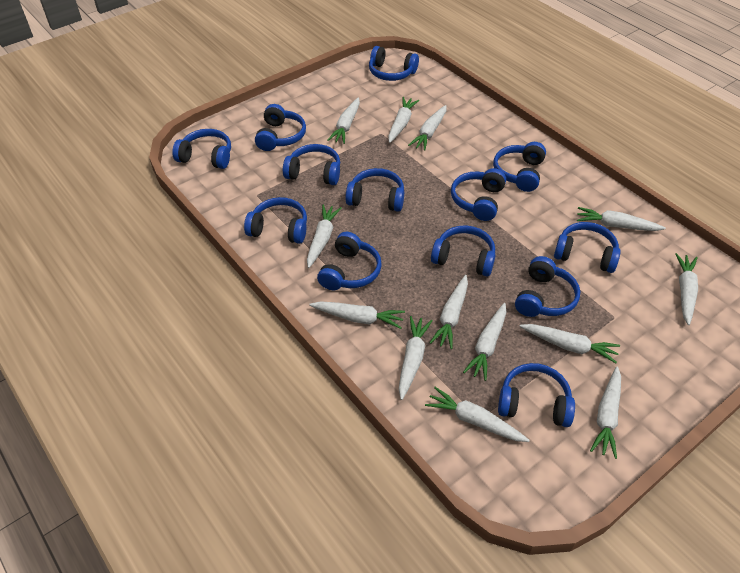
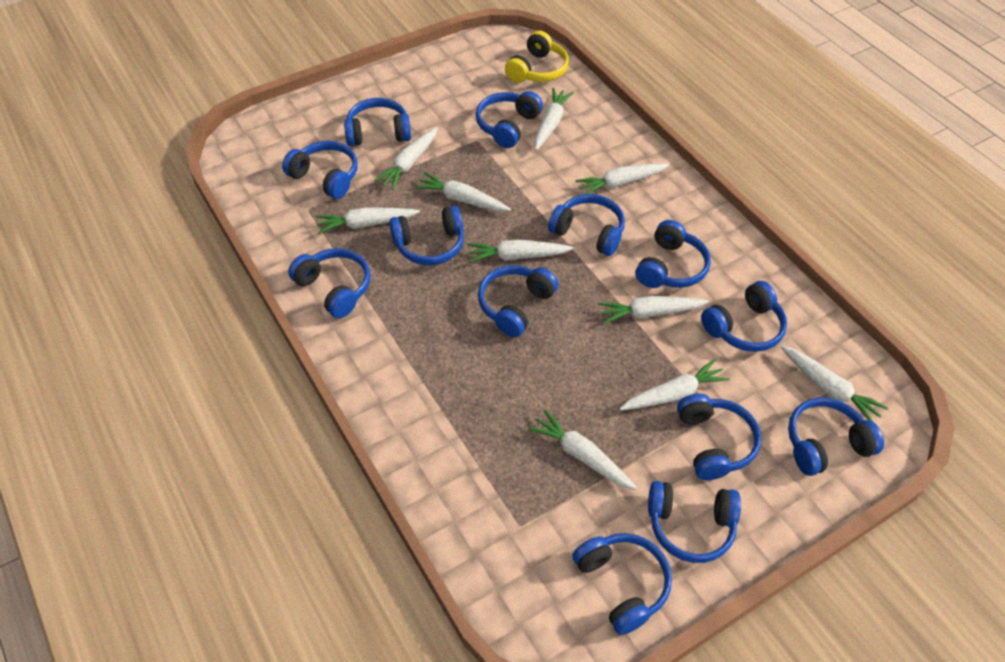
white carrot: [307,204,342,268] [309,301,405,329] [327,97,360,144] [388,97,419,143] [399,316,433,400] [408,105,446,151] [425,387,530,442] [429,275,468,349] [463,303,506,381] [519,324,620,363] [577,207,666,231] [590,367,621,459] [675,253,698,325] = 13 -> [316,207,420,234] [374,127,438,190] [415,172,511,211] [468,239,574,263] [528,410,637,490] [534,88,573,150] [575,163,669,194] [598,296,709,324] [619,359,730,411] [781,346,888,422] = 10
yellow headphones: none = 0 -> [505,31,569,83] = 1

